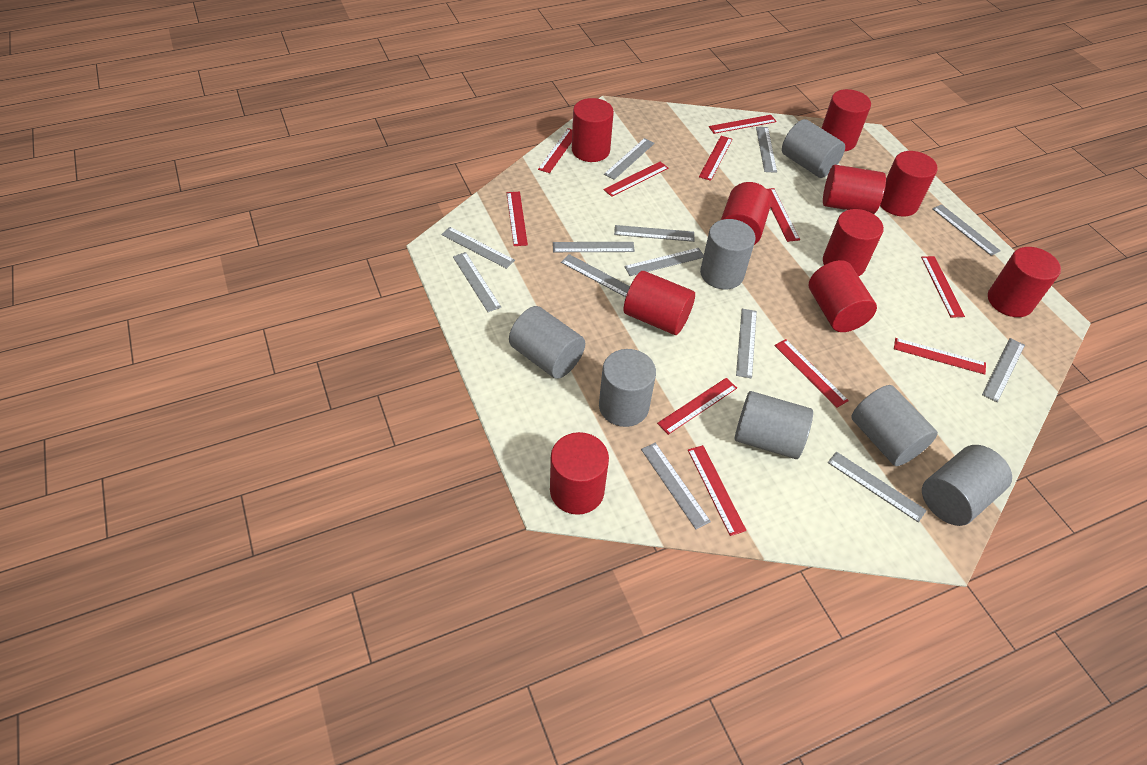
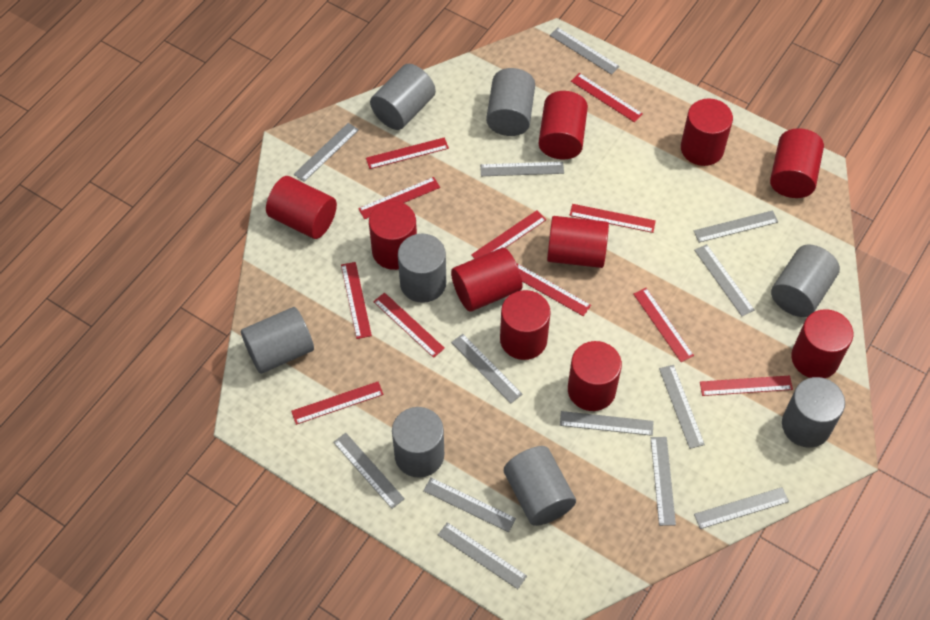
grey cylinder: [509,306,585,379] [599,349,656,427] [700,219,756,289] [735,391,813,459] [782,119,845,178] [851,385,938,466] [922,445,1012,526] = 7 -> [241,307,314,374] [370,64,436,130] [392,407,444,478] [398,234,446,303] [486,68,535,136] [504,446,576,526] [771,244,840,317] [782,377,845,448] = 8

